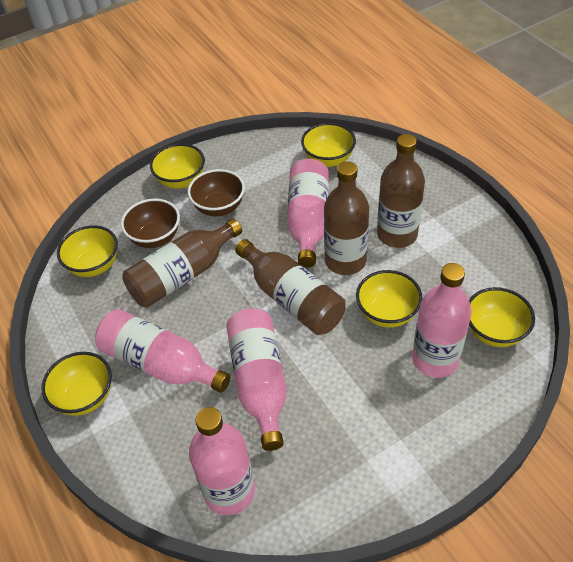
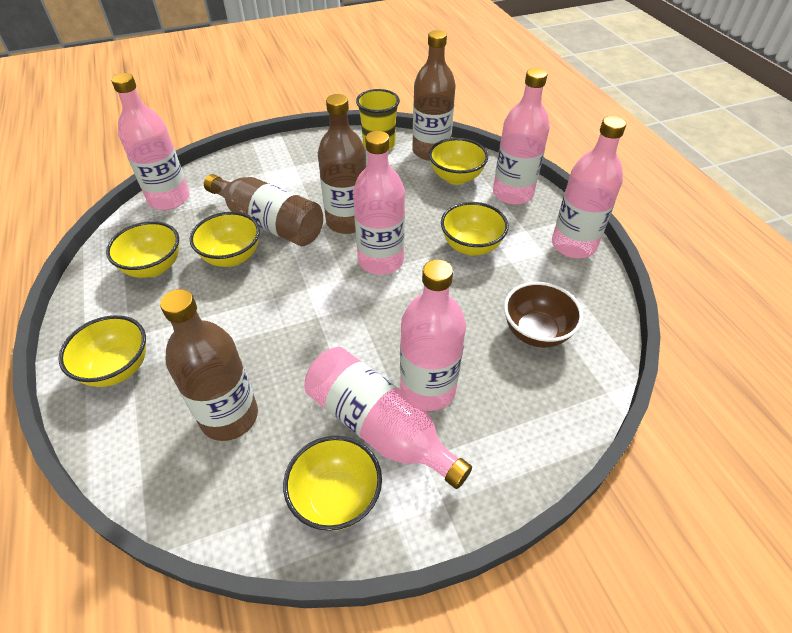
brown bowl: [121,199,180,248] [188,169,245,216] = 2 -> [504,282,583,348] = 1
pink bottle: [95,309,230,393] [189,407,255,515] [226,308,287,451] [287,159,329,268] [412,263,472,378] = 5 -> [111,73,189,210] [305,347,472,489] [353,131,405,275] [400,259,466,411] [493,68,550,205] [552,116,626,258] = 6
yellow cup: none = 0 -> [356,89,400,151] = 1

